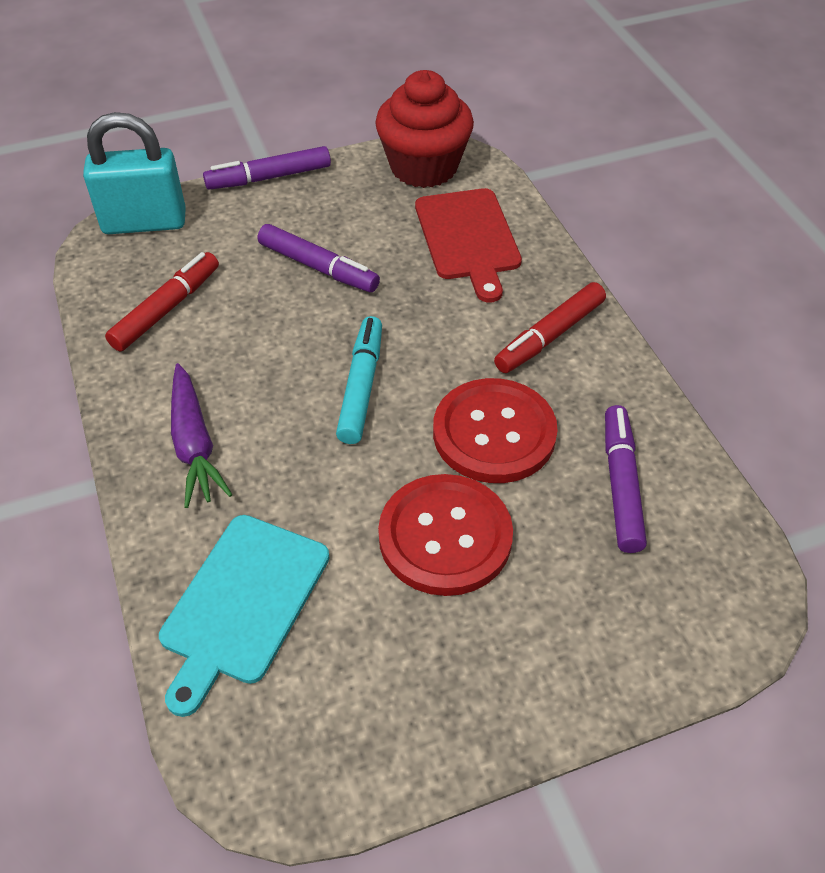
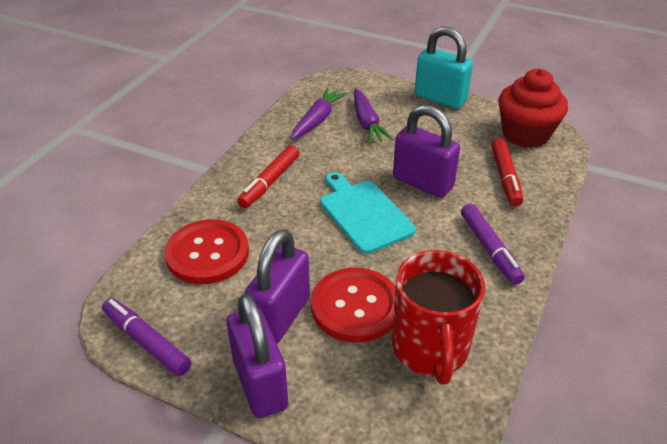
purple carrot: [171,363,233,508] = 1 -> [291,88,347,140] [354,88,393,144] = 2
purple marker: [203,146,331,190] [258,224,380,292] [605,405,647,553] = 3 -> [102,298,191,376] [461,204,525,285] = 2
purple padlock: none = 0 -> [227,294,289,418] [245,229,310,343] [393,105,460,198] = 3
red cutting board: [415,188,522,302] = 1 -> none = 0
red mug: none = 0 -> [392,250,485,384] = 1
turquoise marker: [336,316,382,444] = 1 -> none = 0

